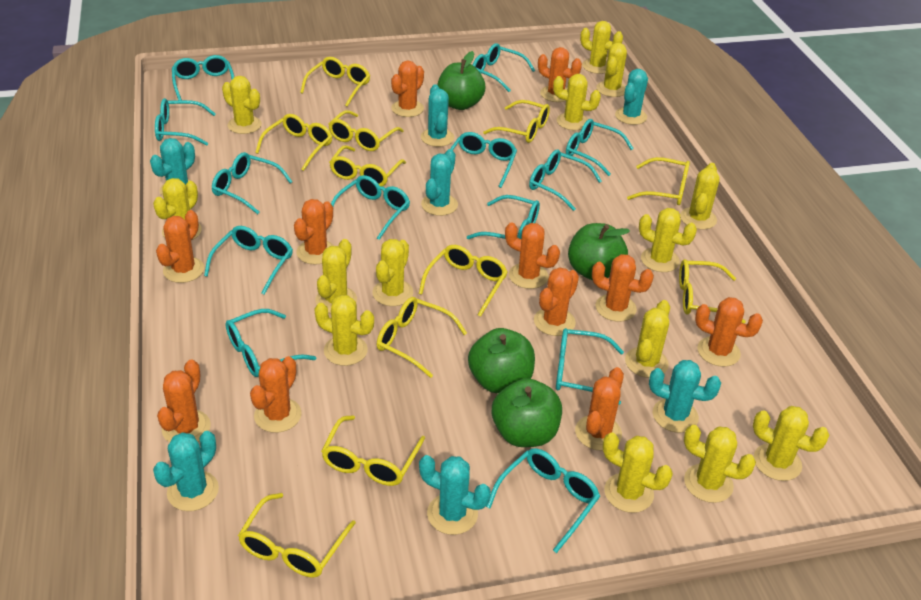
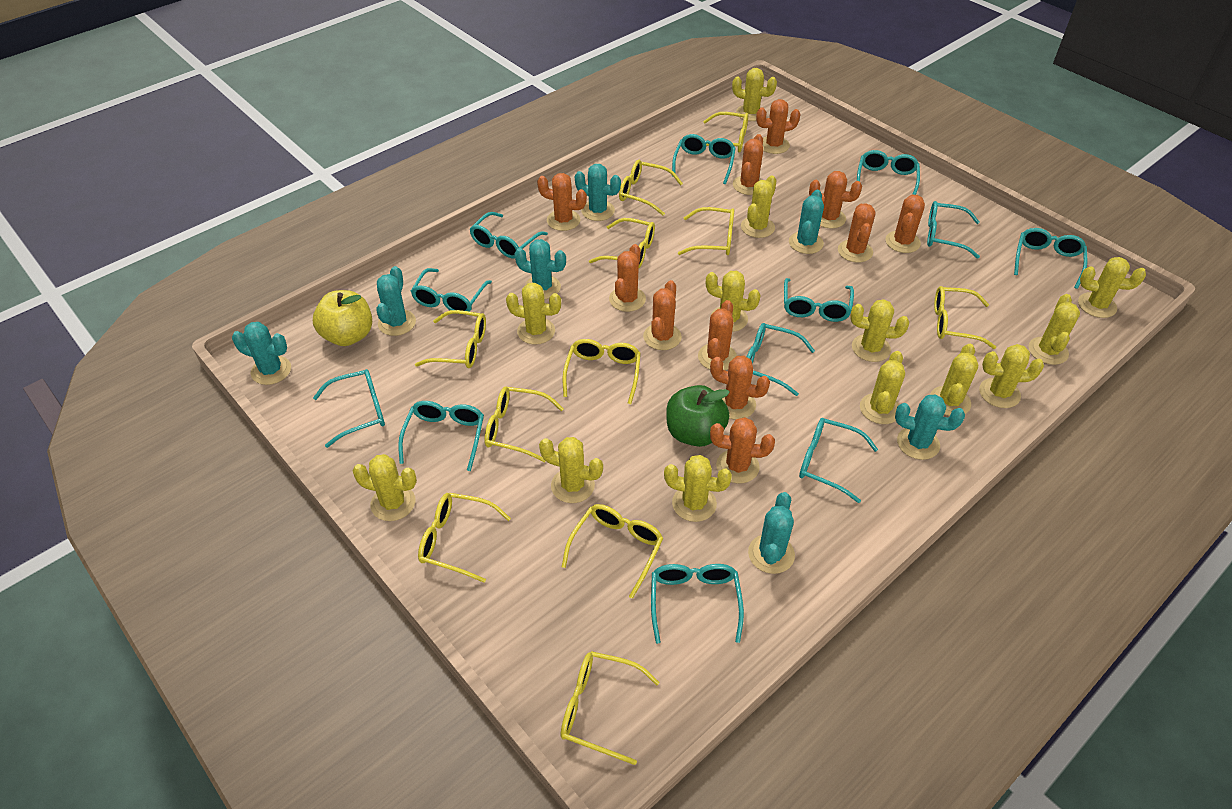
green apple: [437,51,485,110] [468,328,535,393] [492,378,562,447] [568,223,630,280] = 4 -> [666,385,729,447] = 1
turquoise glasses: [155,98,216,146] [172,55,234,100] [204,226,293,295] [212,152,292,214] [226,309,317,377] [331,175,410,240] [450,132,517,188] [467,195,540,239] [473,43,535,92] [486,448,600,553] [529,150,602,211] [556,328,624,405] [566,119,634,176] = 13 -> [313,369,385,448] [398,401,484,471] [411,268,492,312] [470,212,548,259] [651,564,744,644] [672,134,736,184] [747,323,815,396] [784,278,854,322] [799,418,878,503] [857,150,920,195] [927,201,980,259] [1014,228,1087,289] = 12
yellow apple: none = 0 -> [313,290,372,346] = 1
yellow cactus: [153,178,202,240] [222,76,262,134] [314,295,374,366] [315,239,357,313] [372,239,413,306] [553,74,601,130] [580,21,623,74] [596,43,627,97] [603,432,673,513] [625,300,670,378] [639,208,697,272] [680,163,720,230] [684,425,756,503] [753,406,829,481] = 14 -> [353,454,417,521] [506,283,561,345] [539,437,603,503] [664,455,732,522] [706,271,761,332] [732,68,777,121] [741,175,777,238] [850,299,909,362] [860,351,905,424] [930,344,978,416] [979,344,1044,408] [1028,294,1080,365] [1078,257,1146,318] = 13

